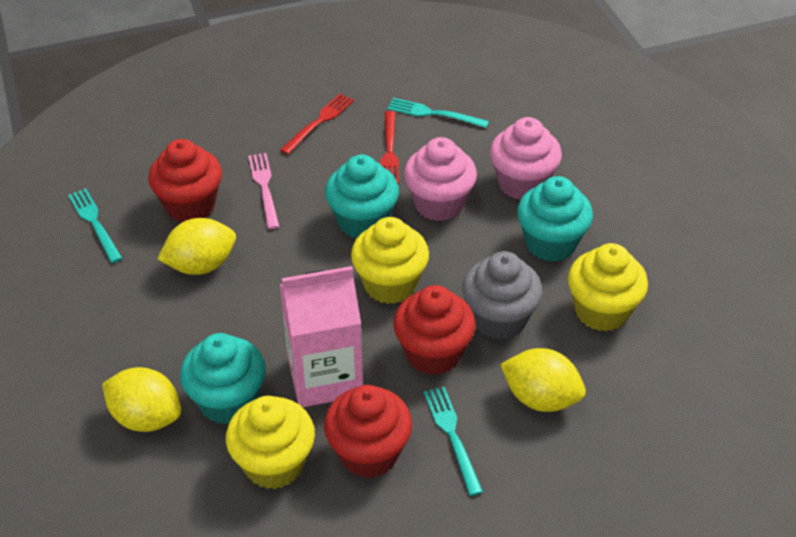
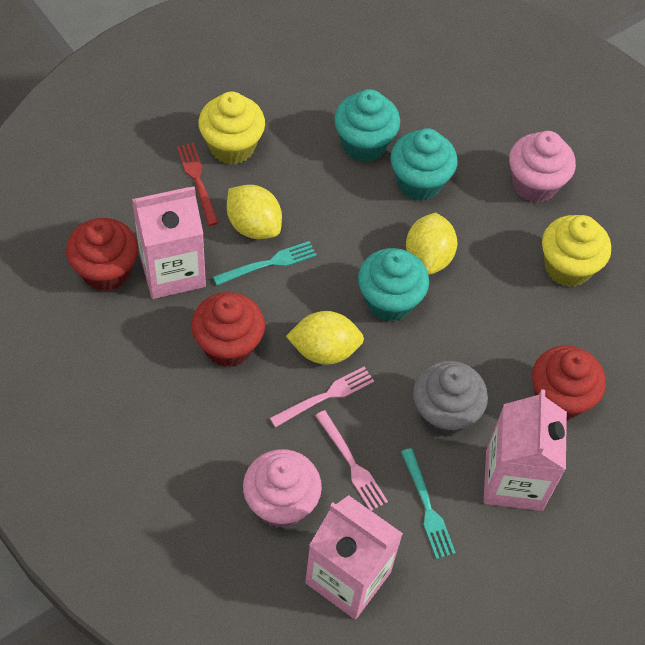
pink carton: [280,266,363,407] = 1 -> [132,186,206,299] [305,495,403,619] [484,389,567,511] = 3
pink fork: [248,153,280,229] = 1 -> [270,367,374,428] [315,410,388,511] = 2
red fork: [280,94,354,154] [380,111,399,184] = 2 -> [177,143,219,226] = 1
turquoise fork: [68,188,122,263] [387,98,489,128] [424,387,483,496] = 3 -> [213,241,317,285] [401,448,456,559] = 2
yellow cupcake: [226,396,315,489] [351,217,429,304] [568,243,648,331] = 3 -> [198,92,265,165] [542,215,611,287] = 2

